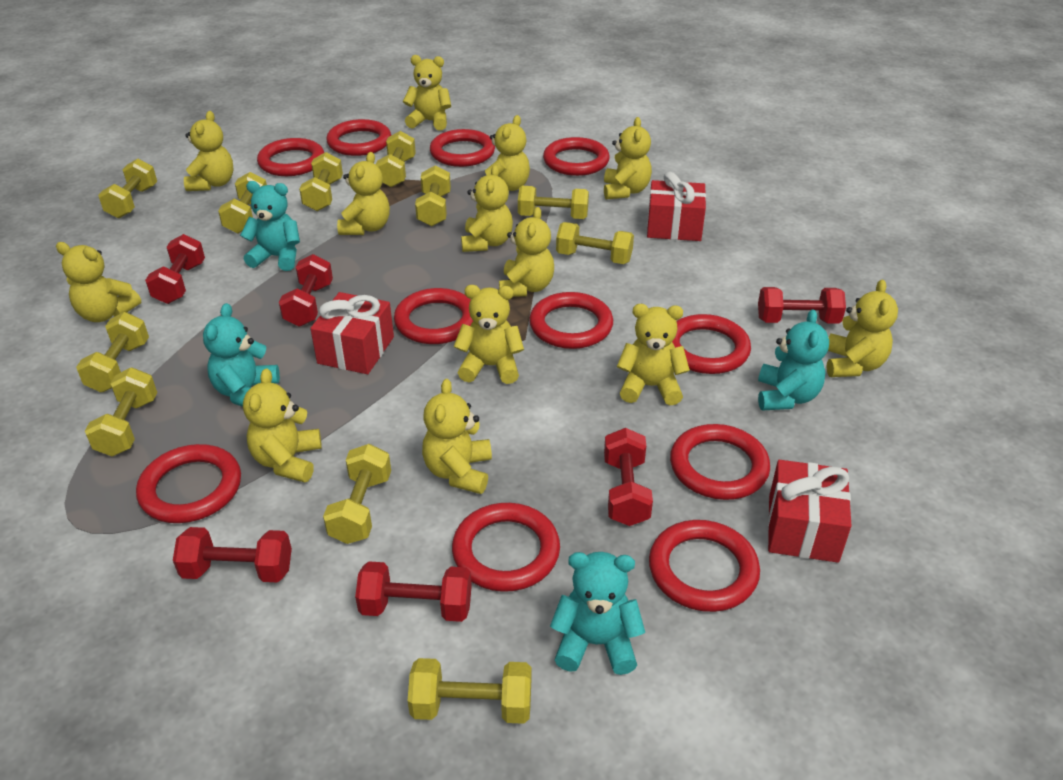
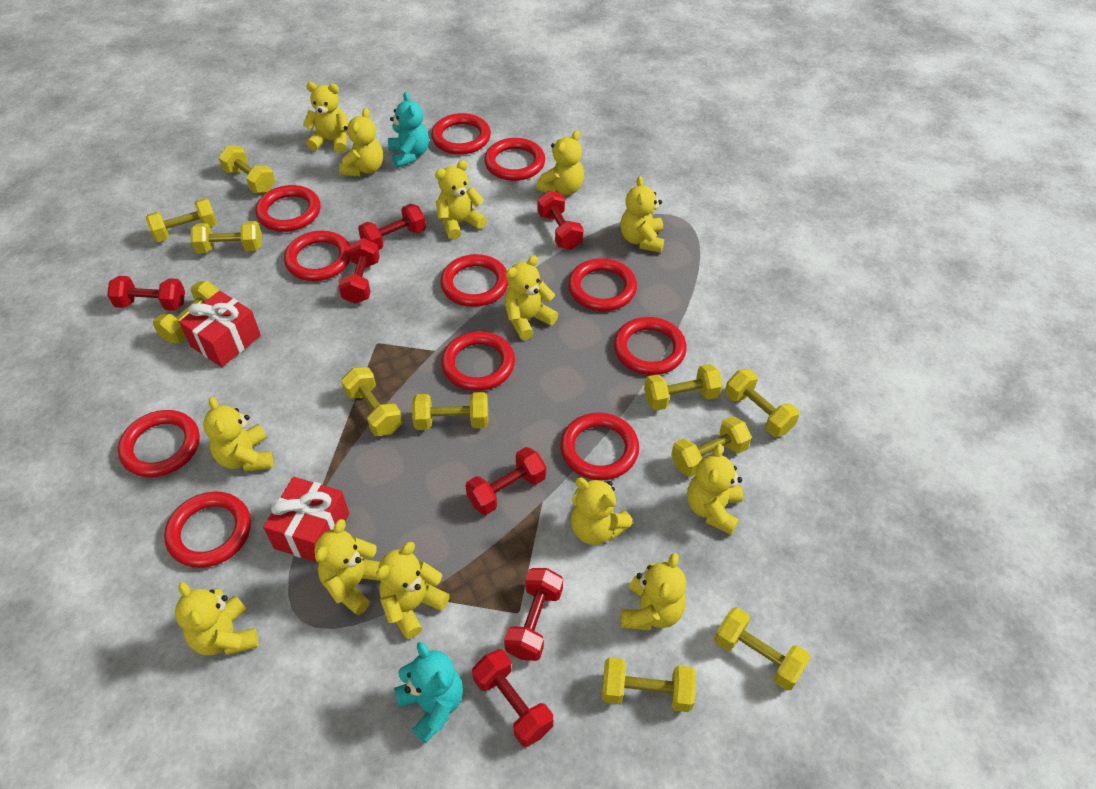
red dumbbell: [145,234,205,304] [173,527,292,582] [279,254,333,327] [355,561,472,622] [604,428,653,526] [758,287,846,324] = 6 -> [107,276,185,311] [338,238,380,304] [358,204,426,250] [466,447,546,515] [472,649,553,747] [504,568,563,661] [537,191,584,250] = 7
red gift: [310,292,394,374] [647,172,706,241] [768,460,851,563] = 3 -> [179,291,261,367] [263,477,349,563] = 2
turquoise teddy bear: [203,303,280,407] [240,181,300,271] [550,552,645,675] [758,309,829,410] = 4 -> [388,92,429,168] [394,642,463,743] = 2

